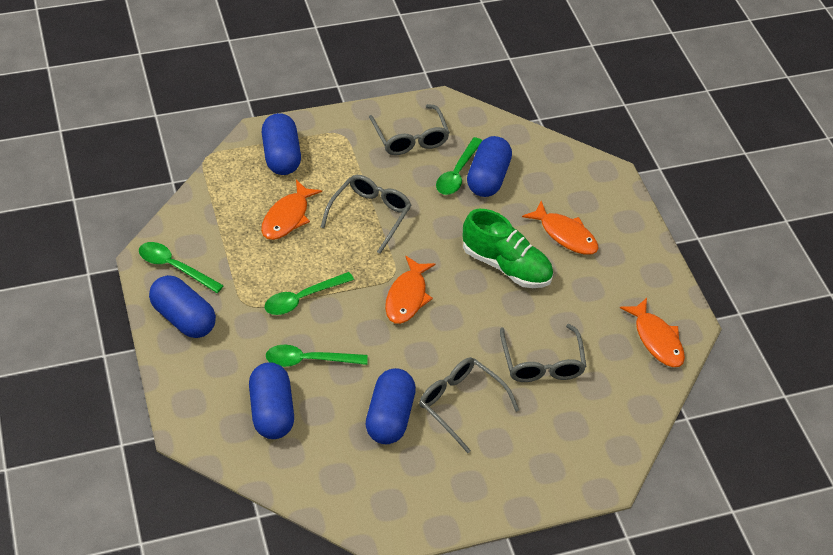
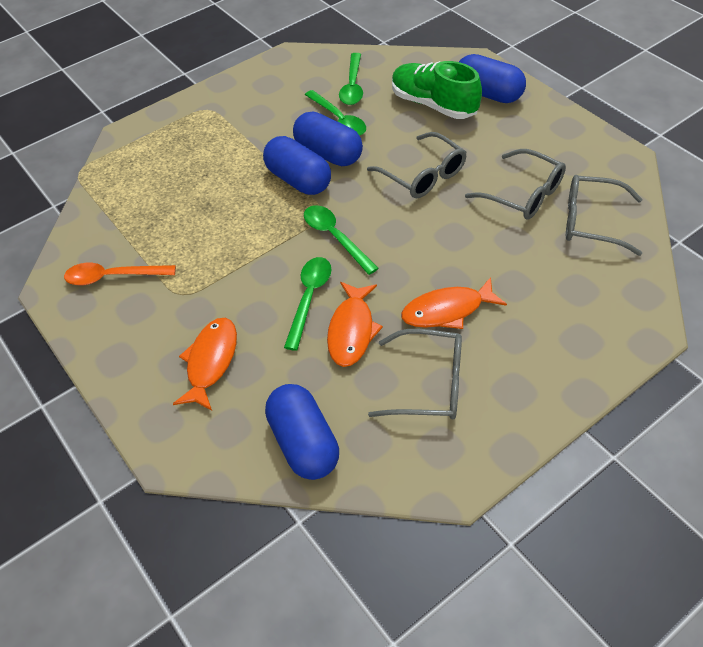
blue capsule: [149,275,216,338] [249,362,294,439] [262,113,301,175] [366,368,416,444] [467,136,512,197] = 5 -> [263,136,331,195] [265,384,339,480] [293,111,363,166] [459,54,526,103] = 4
orange fish: [261,180,322,240] [385,256,435,324] [522,201,599,255] [620,298,685,367] = 4 -> [173,318,237,411] [327,282,383,367] [401,277,507,329] = 3
orange spoon: none = 0 -> [64,263,176,285] = 1

